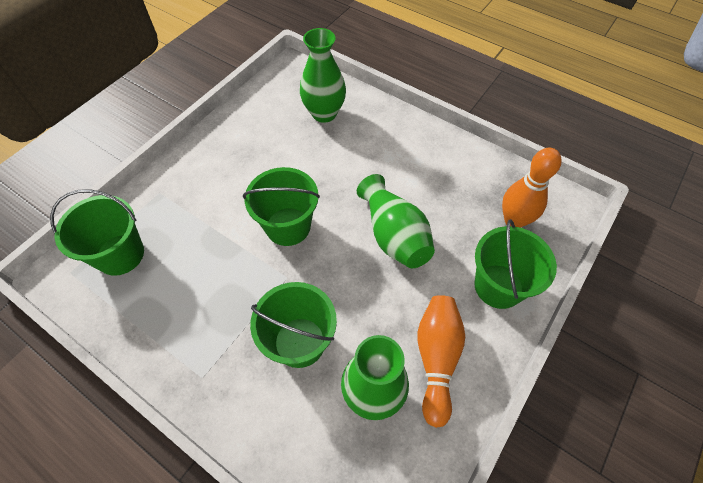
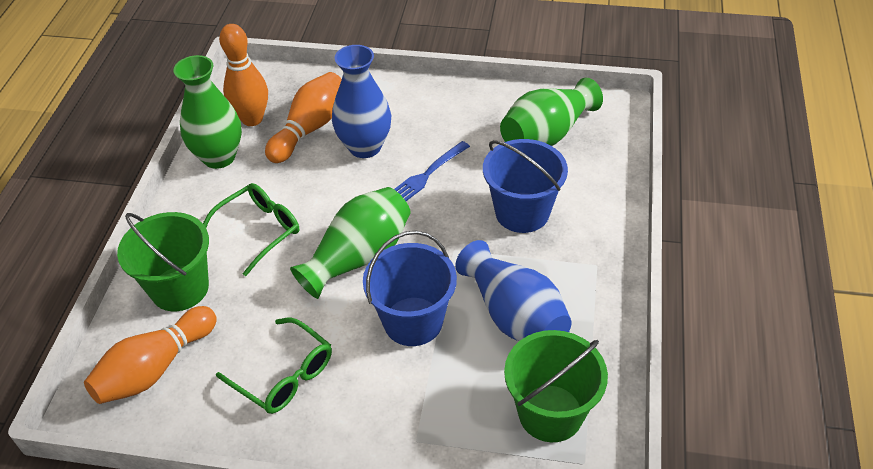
blue bucket: none = 0 -> [363,231,457,346] [483,139,568,233] = 2
blue fork: none = 0 -> [394,141,470,201] = 1
blue vase: none = 0 -> [332,45,391,158] [455,240,572,341] = 2
green bucket: [50,189,144,276] [243,167,320,246] [250,282,337,368] [474,219,557,309] = 4 -> [117,212,209,311] [504,330,608,442] = 2
green glasses: none = 0 -> [203,183,299,276] [216,317,332,414] = 2
orange bowling pin: [417,295,465,428] [502,148,562,228] = 2 -> [84,306,217,404] [219,24,268,126] [265,72,342,163] = 3

